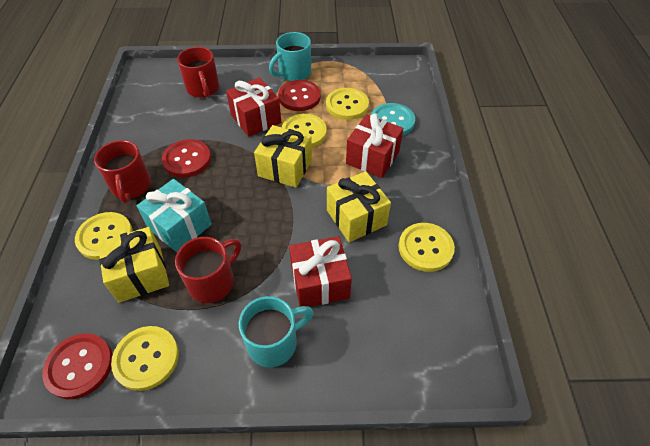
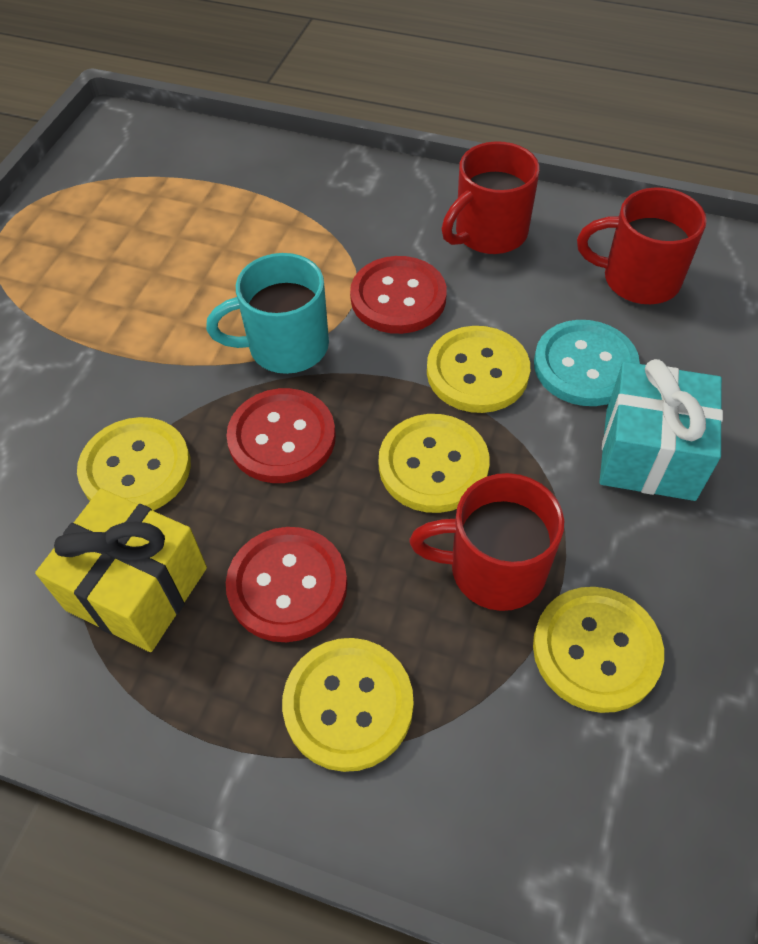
red gift: [226,78,281,137] [289,236,352,307] [346,113,403,178] = 3 -> none = 0
turquoise mug: [239,296,313,367] [269,32,311,81] = 2 -> [206,253,329,374] = 1
yellow gift: [98,227,169,303] [254,125,312,188] [327,171,391,242] = 3 -> [35,488,207,652] = 1

